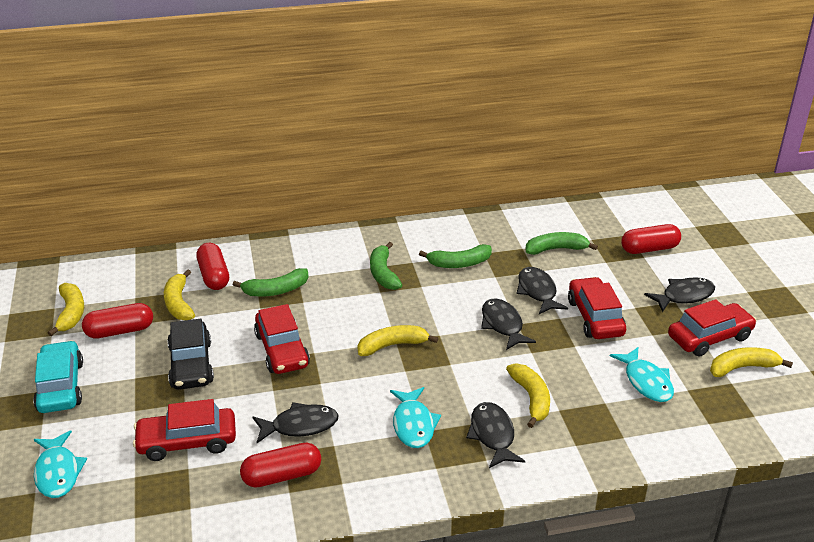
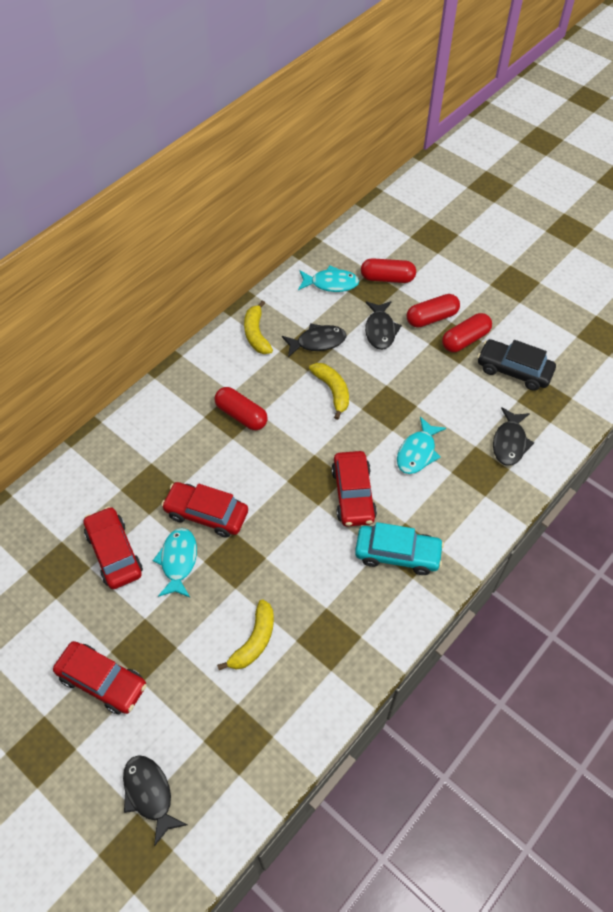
black fish: [253,402,338,443] [466,402,525,468] [481,299,536,350] [517,267,568,314] [644,277,715,312] = 5 -> [123,755,187,847] [282,323,346,357] [365,301,402,350] [493,407,534,466] = 4
green banana: [233,268,309,297] [370,242,402,290] [419,244,492,268] [525,232,598,255] = 4 -> none = 0
yellow banana: [48,283,84,336] [164,270,195,320] [358,325,439,356] [506,363,550,428] [710,347,793,377] = 5 -> [217,599,274,670] [244,300,273,354] [309,363,349,420] = 3

